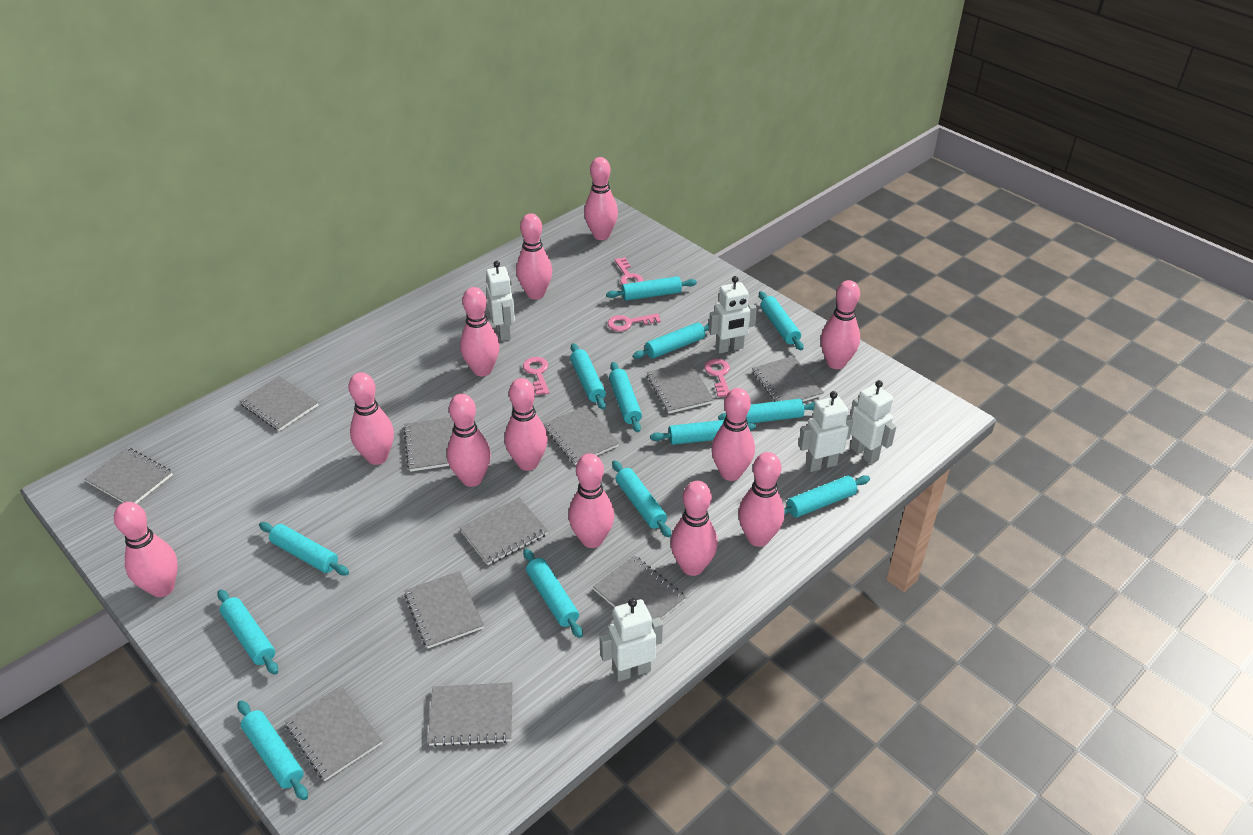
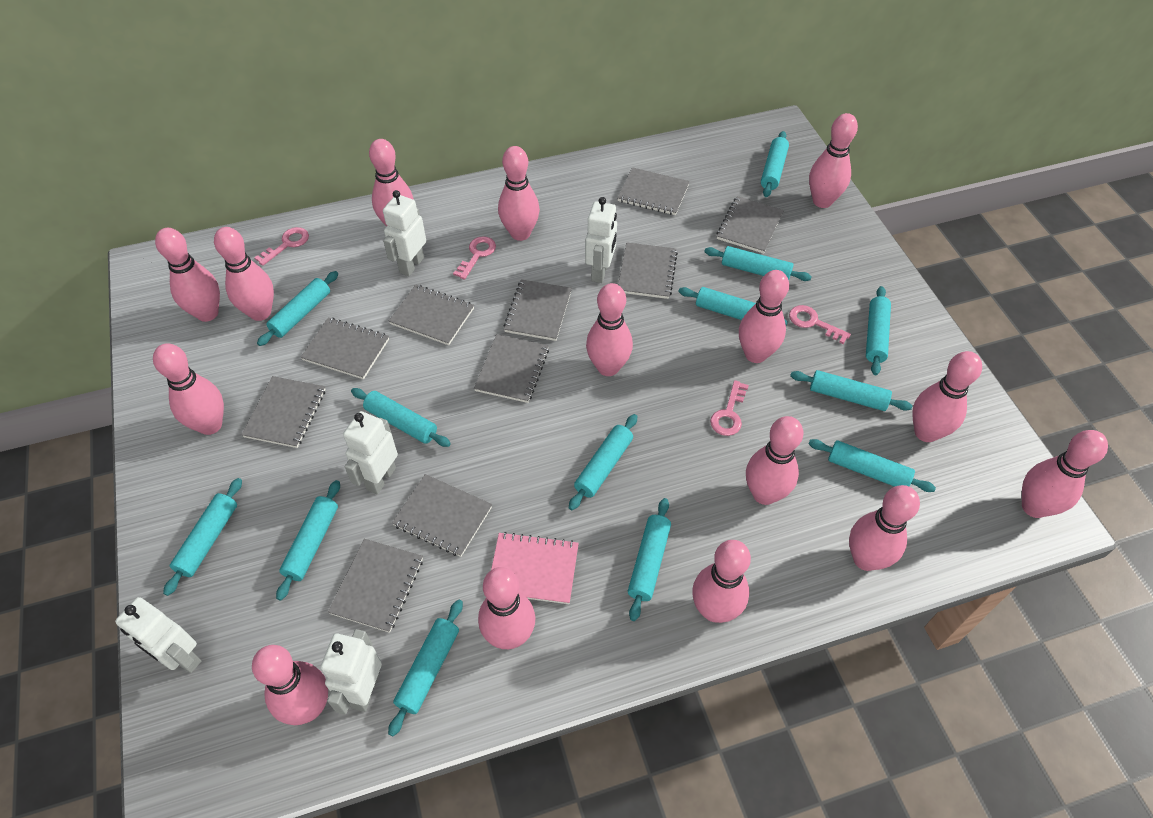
grey notebook: [85,447,173,504] [240,376,318,431] [284,685,382,781] [403,417,454,472] [404,571,484,649] [428,683,513,747] [460,497,548,565] [543,405,619,465] [593,555,686,619] [647,362,714,414] [752,356,824,402] = 11 -> [241,376,326,448] [301,317,389,379] [328,539,423,633] [389,284,474,345] [392,474,492,557] [474,334,549,403] [503,279,572,341] [617,167,690,215] [618,242,678,299] [717,196,784,254] = 10
pink bowling pin: [114,502,178,597] [349,372,394,465] [447,394,491,487] [460,287,500,376] [505,378,548,471] [516,213,552,300] [568,453,614,548] [584,157,618,240] [670,481,718,576] [711,388,755,481] [738,452,784,547] [821,280,860,369] = 12 -> [153,343,224,435] [155,228,220,322] [214,227,274,321] [252,645,328,725] [369,139,414,227] [478,567,535,649] [498,146,540,241] [586,283,633,376] [692,540,751,623] [739,270,789,363] [746,416,803,505] [809,113,858,208] [849,485,920,571] [912,351,982,442] [1022,430,1108,518] = 15
pink notebook: none = 0 -> [491,532,579,604] = 1

